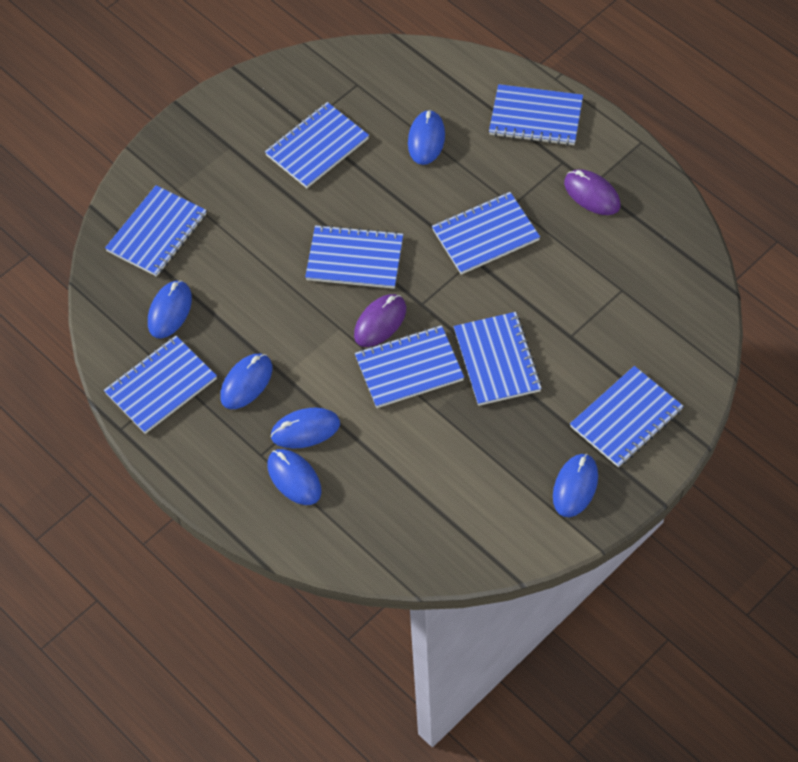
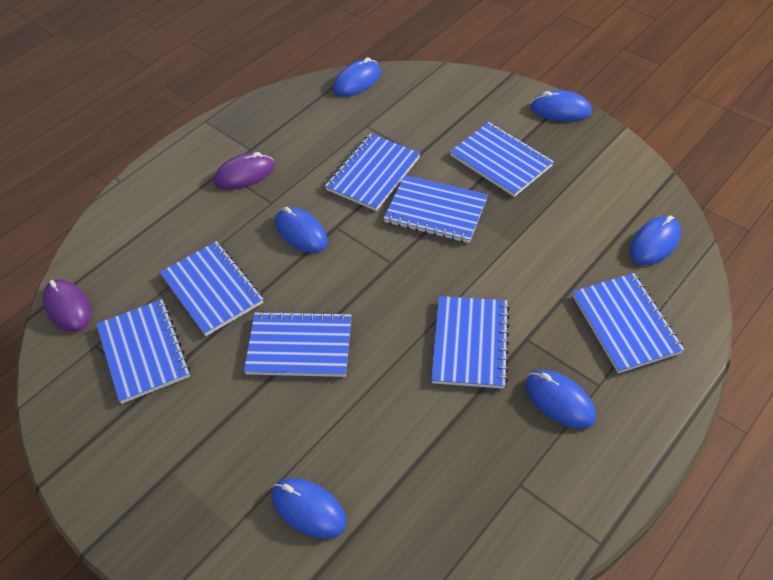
blue notebook: [104,336,217,434] [105,185,207,277] [265,102,369,188] [305,224,403,289] [355,325,464,408] [432,192,540,275] [454,312,542,406] [489,84,583,146] [570,366,683,467] = 9 -> [96,299,190,404] [160,241,263,336] [244,311,352,377] [325,134,420,211] [384,175,488,243] [432,296,510,389] [450,122,554,197] [573,273,685,373] = 8

